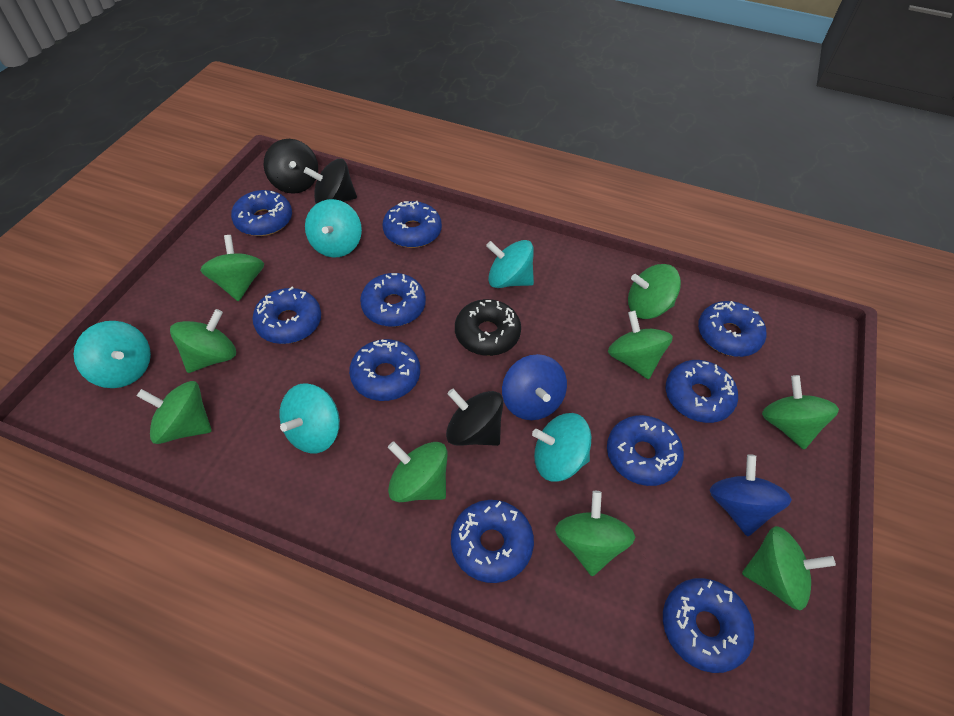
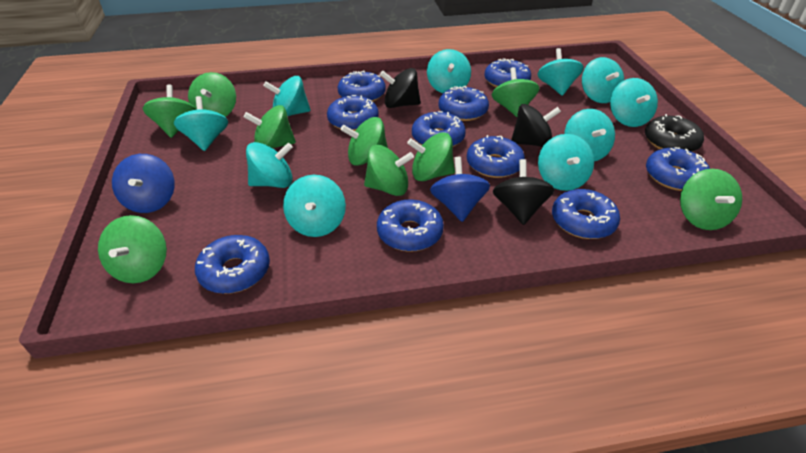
turquoise spinning top: [74,321,151,388] [279,383,340,453] [305,199,362,257] [486,240,534,288] [532,413,591,482] = 5 -> [174,96,228,151] [246,142,293,188] [263,76,311,116] [283,175,346,237] [427,49,471,93] [537,48,584,96] [538,134,594,191] [564,109,615,161] [582,57,624,103] [610,78,658,127] = 10

